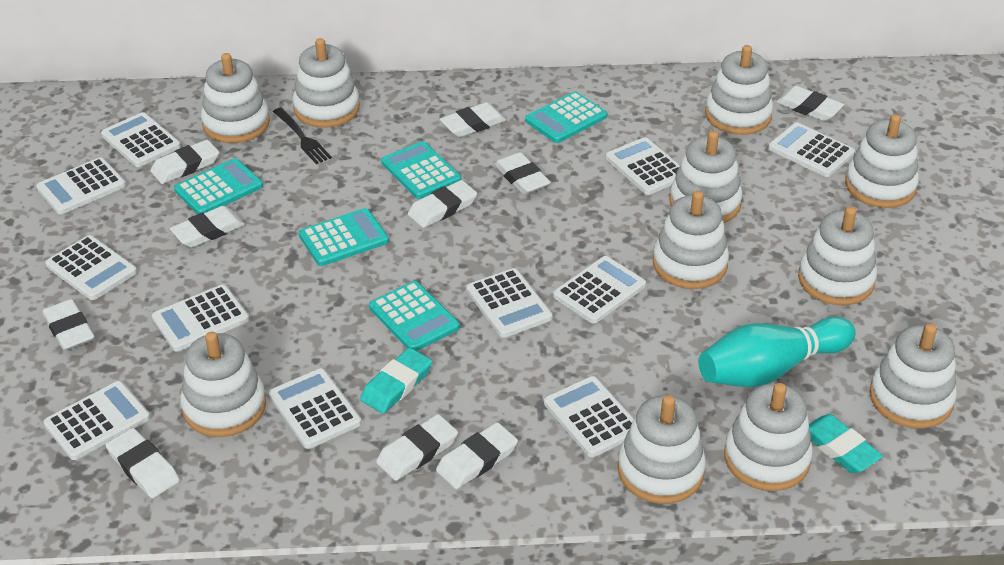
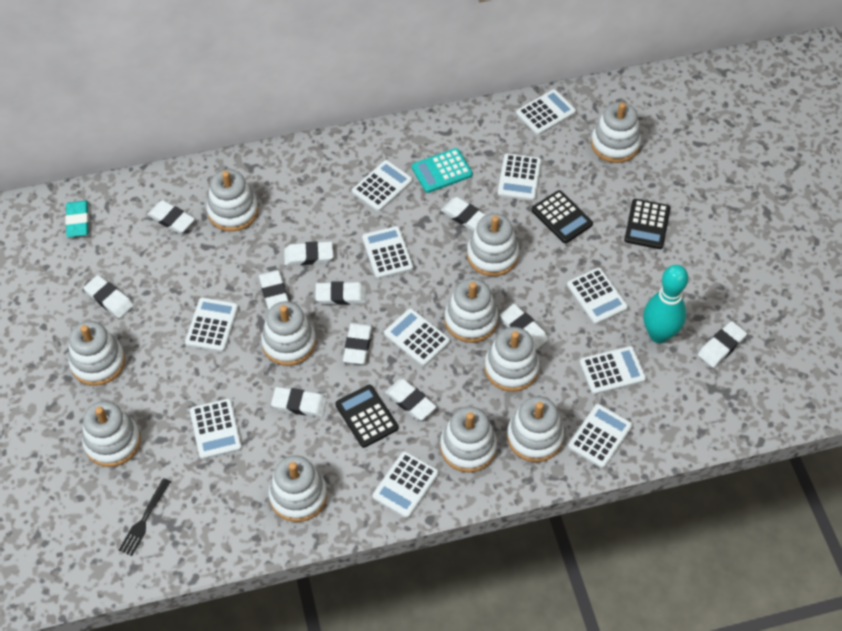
black calculator: none = 0 -> [335,385,398,448] [532,190,593,243] [624,199,670,249] = 3
turquoise calculator: [174,158,263,214] [299,208,389,266] [369,281,460,351] [381,141,461,199] [525,91,607,143] = 5 -> [412,148,473,193] = 1
turquoise eraser: [360,348,432,414] [809,414,883,473] = 2 -> [65,200,89,237] = 1
white eraser: [42,299,95,351] [106,428,180,498] [150,140,219,184] [170,206,245,248] [376,414,458,481] [408,180,477,228] [436,422,518,489] [440,102,506,137] [494,152,551,195] [776,86,844,121] = 10 -> [84,275,134,318] [147,200,195,233] [259,270,289,310] [271,387,327,417] [284,241,333,265] [315,281,366,305] [343,322,372,364] [385,379,437,420] [441,197,486,231] [500,304,548,350] [698,321,747,368] = 11

